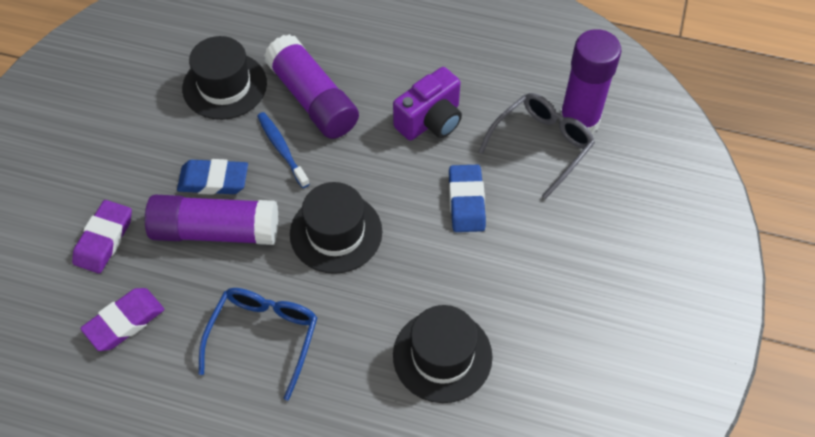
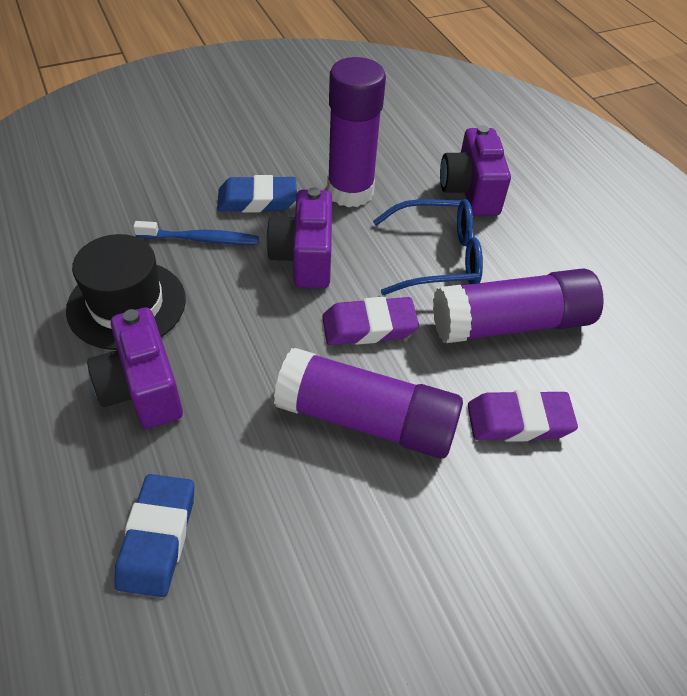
black hat: [182,36,267,120] [290,182,382,274] [393,305,492,403] = 3 -> [66,234,186,350] = 1
grey glasses: [479,93,595,199] = 1 -> none = 0
purple camera: [393,67,462,141] = 1 -> [87,307,183,429] [266,187,332,289] [440,125,511,216] = 3

